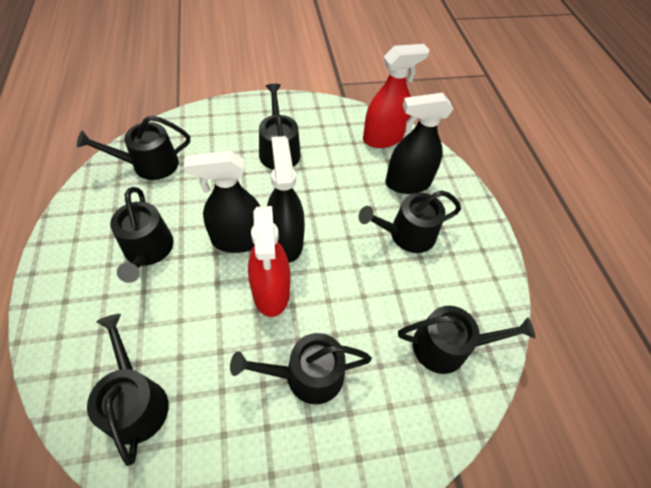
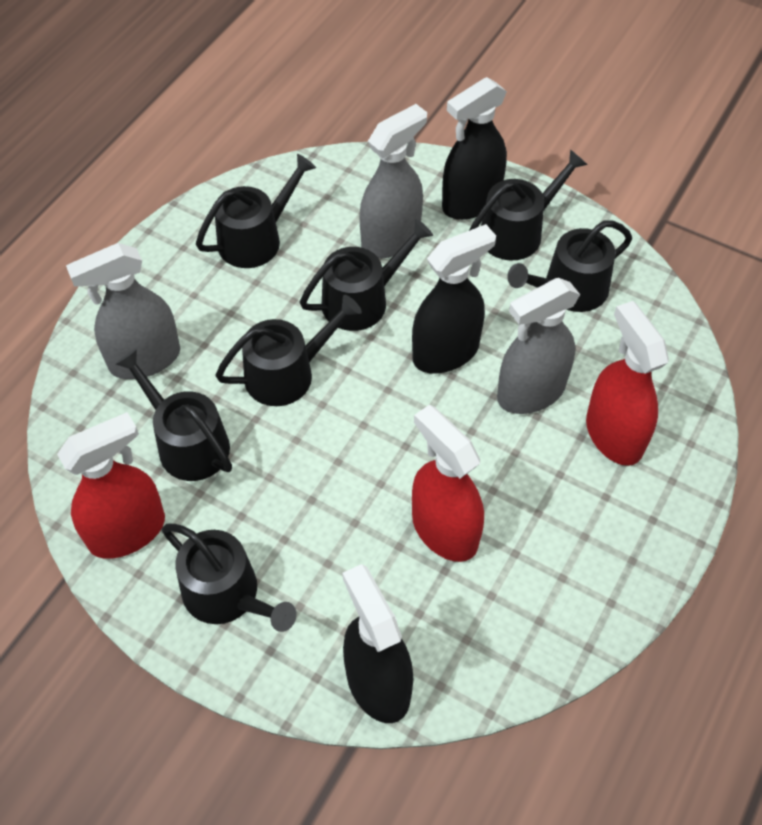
grey spray bottle: none = 0 -> [66,243,180,379] [360,104,427,259] [497,278,580,414] = 3
red spray bottle: [248,206,290,317] [363,44,430,148] = 2 -> [57,412,165,559] [412,405,484,562] [586,301,669,466] = 3

